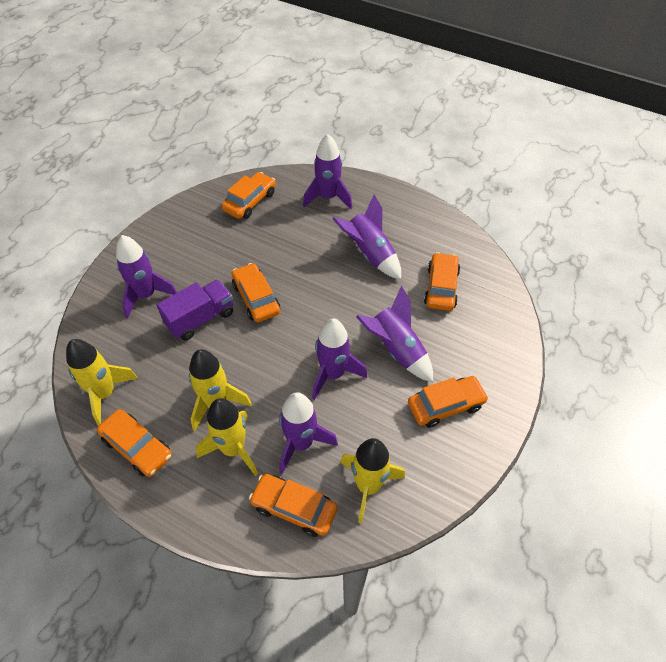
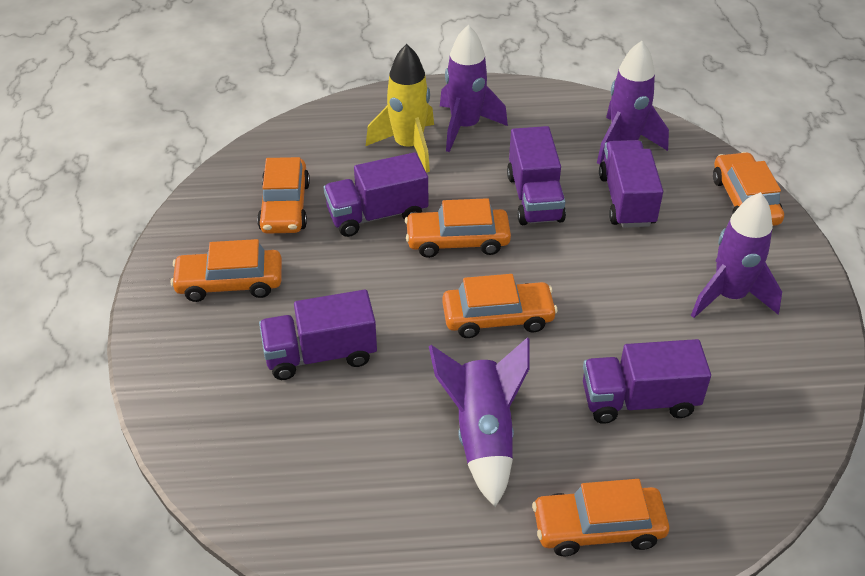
purple rocket: [116,235,177,318] [279,392,338,474] [303,134,352,209] [312,319,367,400] [332,195,401,280] [356,286,433,382] = 6 -> [429,337,530,507] [440,25,508,152] [597,41,669,164] [691,192,782,318] = 4
purple truck: [157,279,233,341] = 1 -> [259,289,377,380] [324,152,428,237] [507,126,566,225] [583,339,711,424] [599,140,663,228] = 5
yellow rocket: [66,339,138,425] [189,349,252,431] [196,398,258,476] [340,438,405,524] = 4 -> [366,44,434,173] = 1

